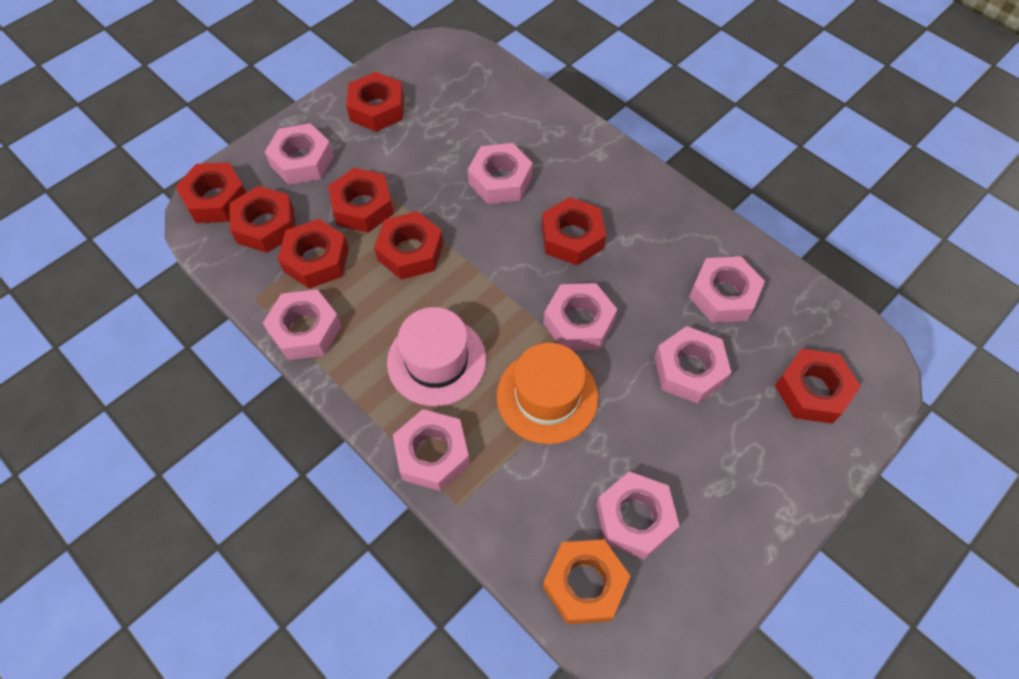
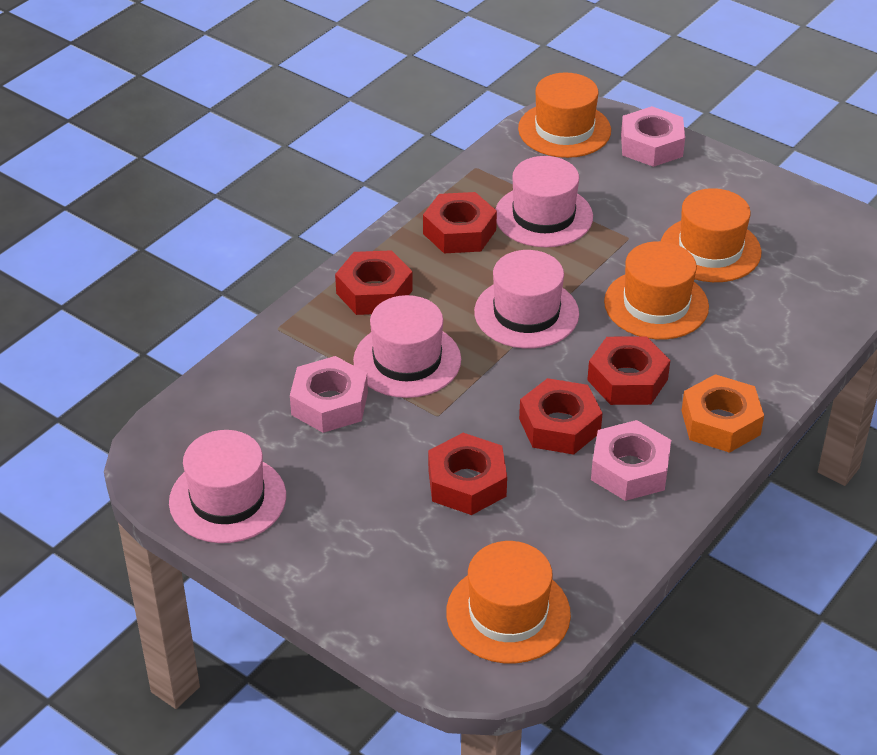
orange hat: [497,343,598,444] = 1 -> [446,541,571,663] [518,72,611,158] [604,241,709,339] [661,188,761,282] = 4
pink hat: [387,307,486,406] = 1 -> [169,430,286,543] [353,295,461,398] [474,250,579,349] [495,156,593,247] = 4
pink nut: [263,289,342,360] [265,123,334,185] [393,409,470,491] [468,143,533,204] [543,283,617,350] [596,472,679,559] [655,326,732,404] [689,256,765,323] = 8 -> [290,356,368,433] [591,420,671,501] [621,106,685,167] = 3
red nut: [175,162,246,223] [229,186,295,253] [278,219,349,289] [328,168,394,233] [346,72,404,132] [374,211,443,280] [542,197,606,265] [775,349,861,424] = 8 -> [335,250,413,315] [423,192,497,253] [428,433,507,515] [519,378,603,455] [587,336,670,405] = 5

